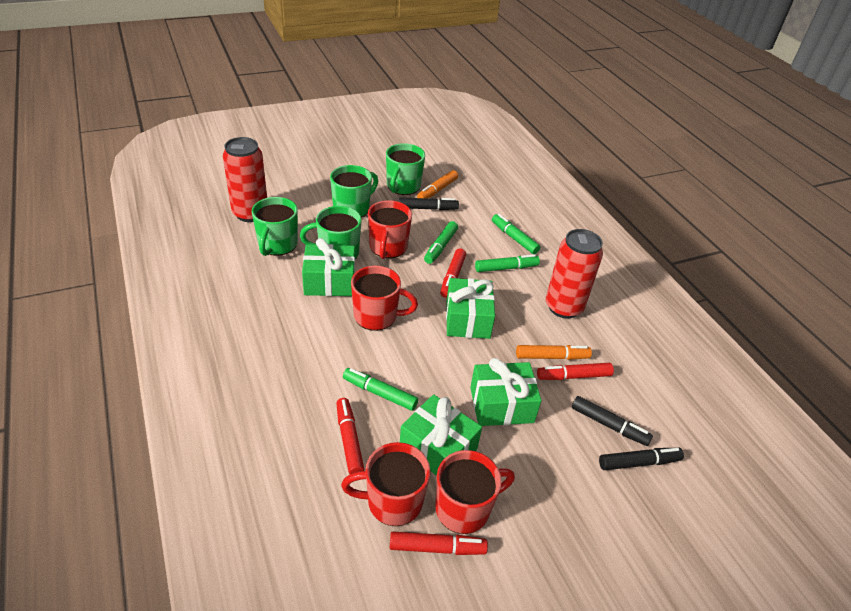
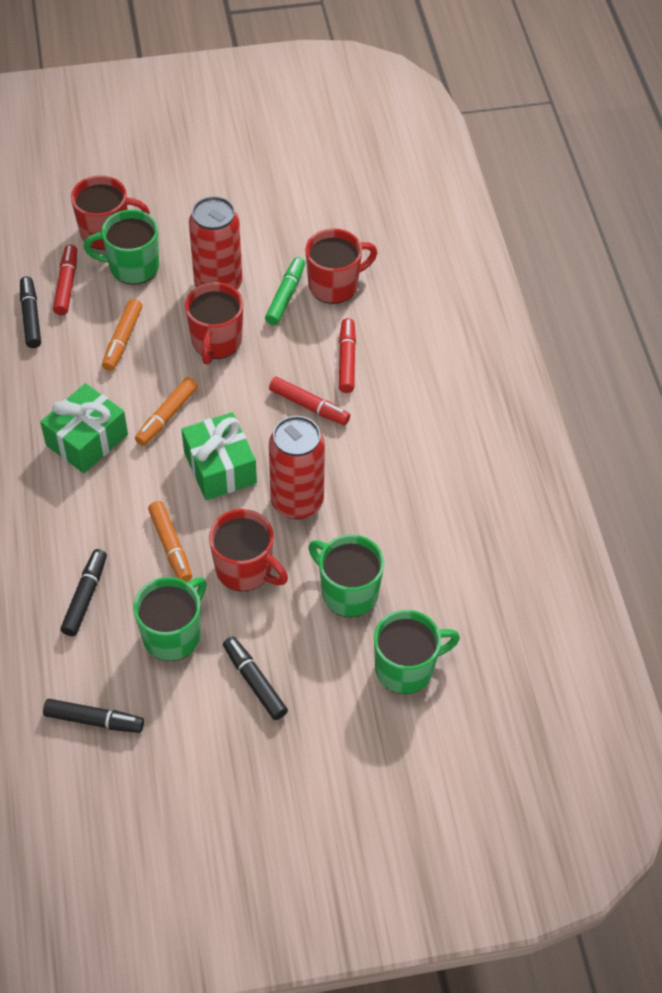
black marker: [399,197,459,210] [572,396,653,446] [599,448,684,470] = 3 -> [20,276,41,348] [43,699,144,733] [61,549,107,636] [223,637,288,720] = 4
green gift: [302,238,355,296] [400,394,482,476] [446,278,495,339] [470,358,542,426] = 4 -> [40,383,128,473] [181,412,257,500] = 2
green marker: [343,368,418,411] [424,221,458,264] [475,254,540,272] [492,214,540,254] = 4 -> [265,257,305,325] = 1
orange marker: [417,170,458,199] [516,345,592,360] = 2 -> [102,299,142,371] [135,377,198,446] [148,501,192,582] = 3
red marker: [336,398,364,474] [390,532,488,555] [440,248,466,298] [537,363,614,380] = 4 -> [53,245,77,315] [269,377,350,425] [339,318,356,393] = 3

